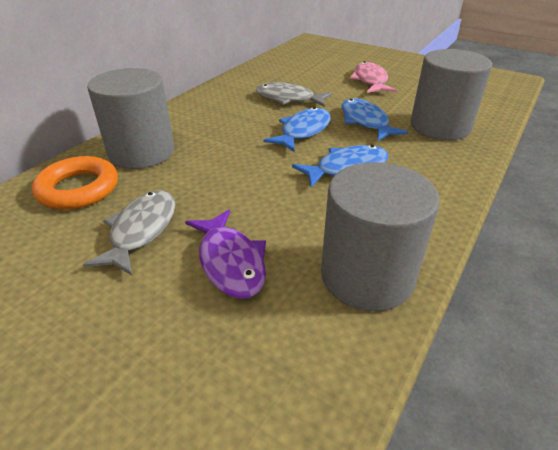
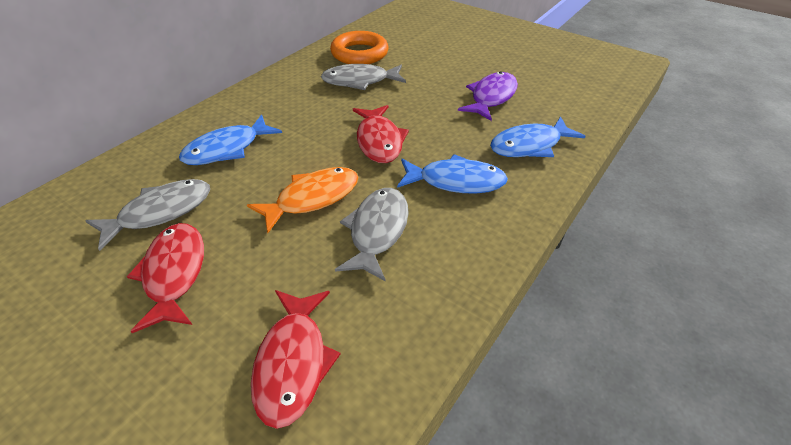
grey cylinder: [87,68,174,169] [321,162,440,311] [411,49,492,140] = 3 -> none = 0
grey fish: [83,190,175,275] [256,82,332,107] = 2 -> [85,179,210,251] [321,64,406,90] [335,188,409,282] = 3
orange fish: none = 0 -> [247,167,358,233] = 1
pink fish: [350,61,397,93] = 1 -> none = 0
red fish: none = 0 -> [127,223,204,333] [251,290,341,429] [353,105,409,163] = 3

